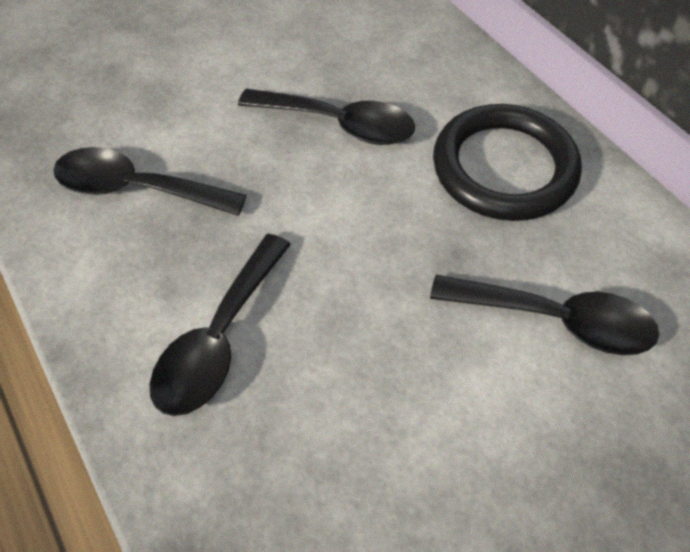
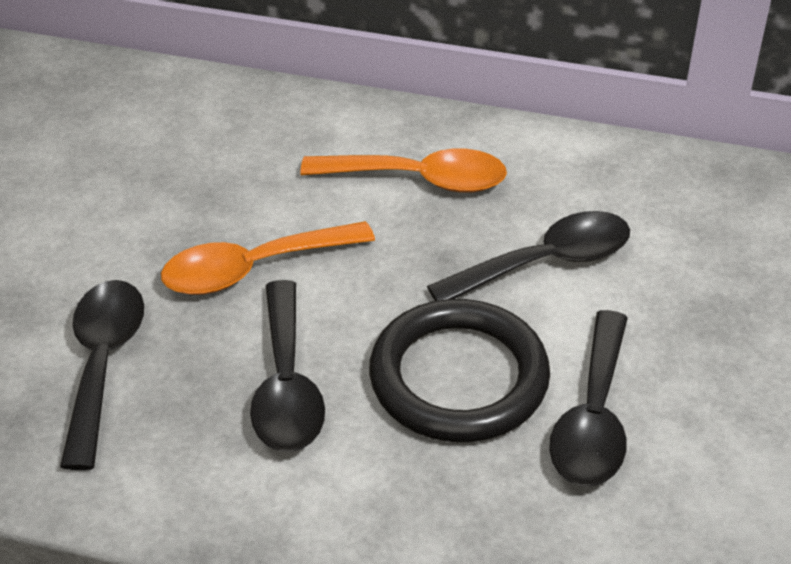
orange spoon: none = 0 -> [161,221,375,295] [300,149,507,193] = 2

